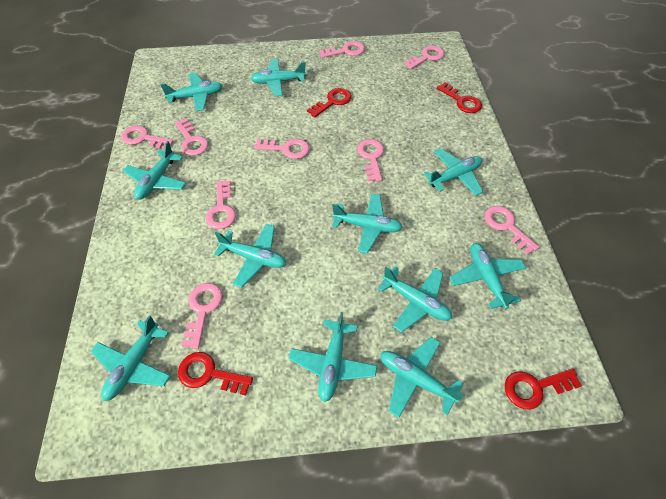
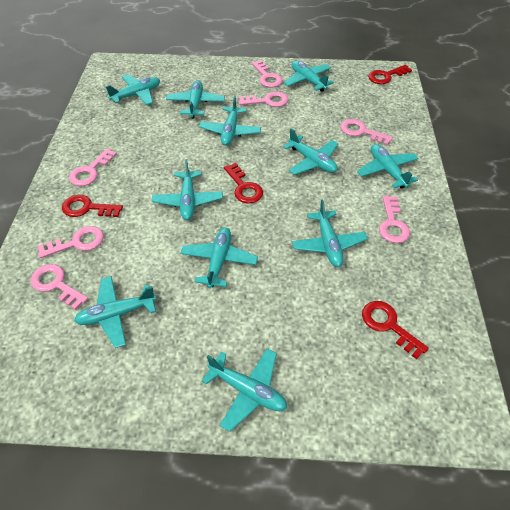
pink key: [121,125,174,149] [175,118,209,156] [182,283,223,349] [206,181,236,229] [254,139,310,159] [319,41,365,58] [357,139,384,181] [404,46,445,69] [484,206,539,255] = 9 -> [31,264,88,310] [38,226,104,258] [69,148,117,186] [239,91,288,107] [252,60,283,87] [341,119,393,145] [379,196,410,243] = 7

